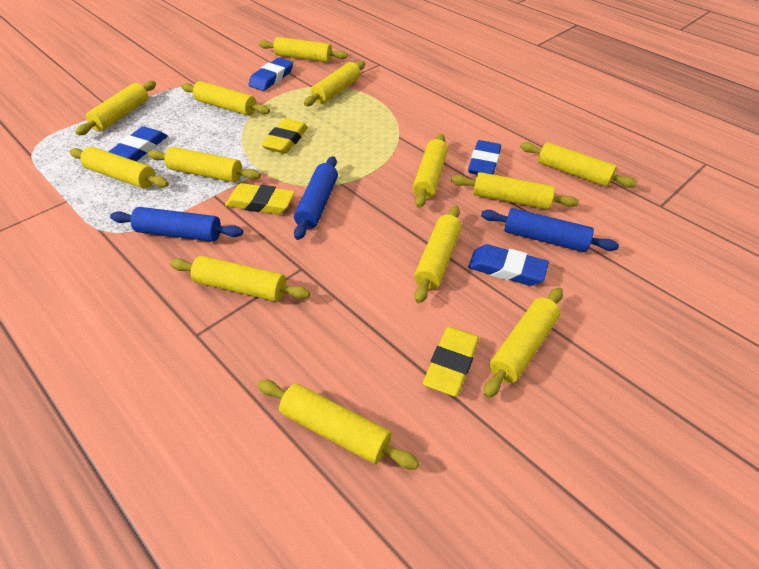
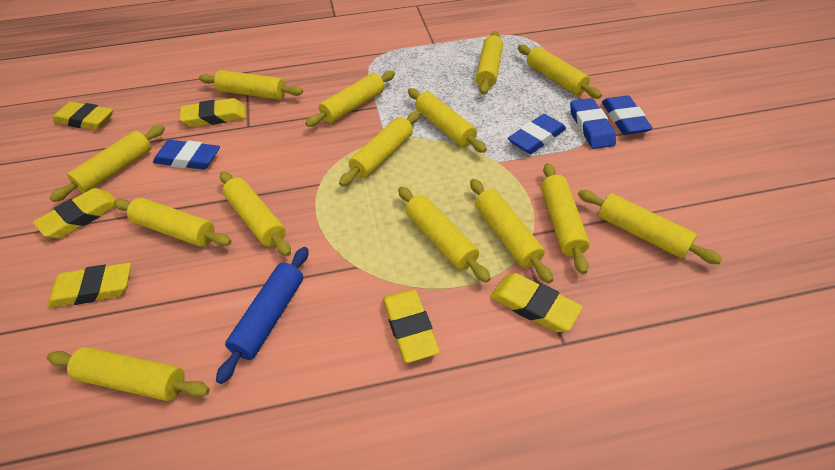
blue rolling pin: [110,207,243,242] [294,156,338,240] [481,208,619,252] = 3 -> [216,247,309,384] = 1
yellow eraser: [225,183,295,214] [261,119,308,154] [423,327,480,397] = 3 -> [33,188,117,238] [47,263,131,308] [53,102,113,130] [180,98,246,127] [383,289,440,363] [490,273,583,332] = 6
yellow rolling pin: [69,147,169,188] [75,81,156,135] [148,147,261,183] [170,256,310,302] [181,81,270,116] [258,380,419,469] [259,37,348,62] [304,61,365,106] [413,134,448,208] [414,206,462,303] [451,172,579,210] [483,288,563,398] [520,142,637,188] = 13 -> [47,347,210,401] [50,125,165,202] [114,198,232,247] [199,70,303,100] [220,171,291,256] [305,71,395,127] [339,111,420,186] [398,187,491,283] [408,88,487,153] [470,179,553,283] [476,31,503,95] [518,45,602,99] [541,163,590,274] [578,190,722,264] = 14

